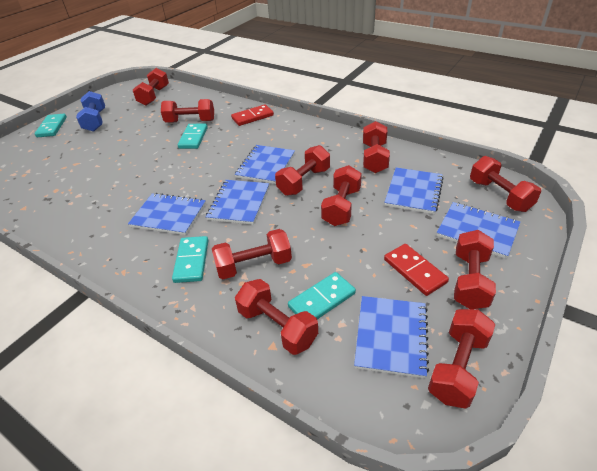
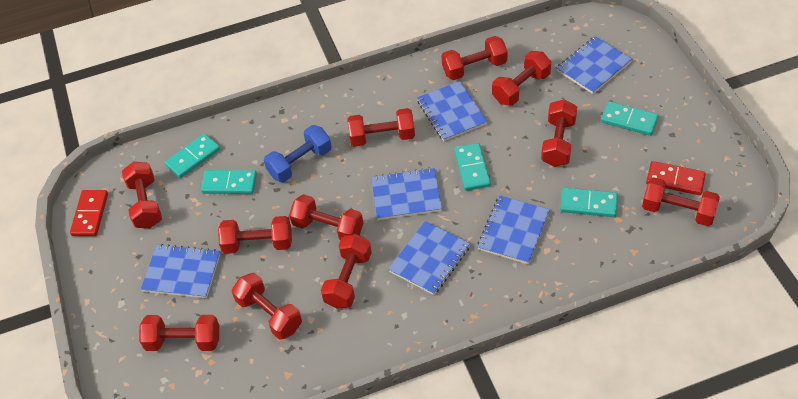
red dumbbell: [133,68,169,106] [161,99,214,123] [212,229,292,279] [235,279,318,355] [275,145,330,196] [321,165,362,226] [363,121,390,173] [428,309,496,409] [454,230,496,309] [470,156,541,212] = 10 -> [122,162,162,228] [139,315,219,351] [218,216,292,254] [232,273,302,340] [289,194,363,241] [321,234,372,309] [347,108,415,147] [441,36,508,80] [492,51,551,106] [541,99,577,167] [642,177,720,226] = 11
turquoise domino: [35,114,67,137] [172,236,208,283] [178,124,208,149] [288,272,356,319] = 4 -> [165,134,220,178] [201,170,257,194] [454,143,491,191] [560,188,618,217] [601,101,659,136] = 5

